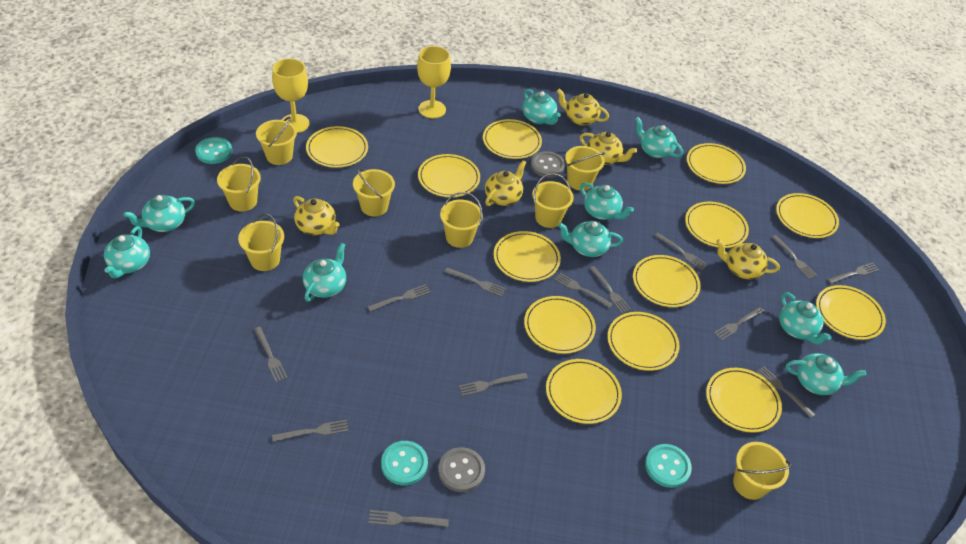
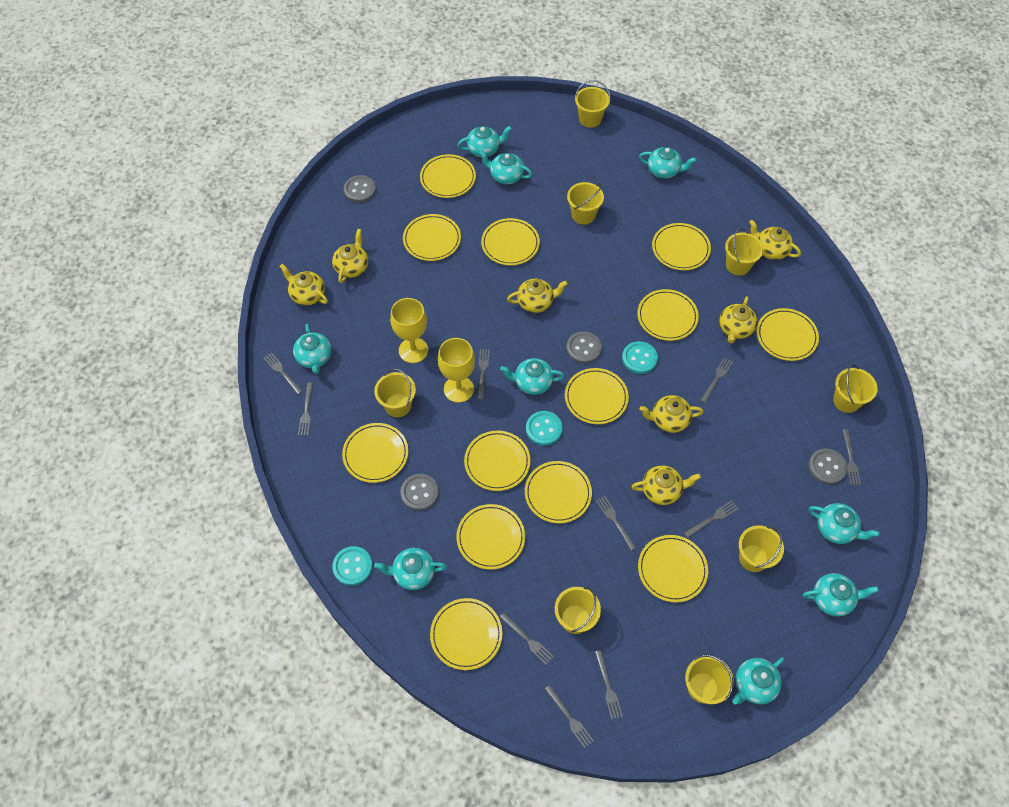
grey button: [438,447,485,492] [531,151,565,178] = 2 -> [344,175,376,203] [400,474,439,511] [567,331,602,364] [808,449,848,485] = 4
grey fork: [254,327,288,382] [272,420,349,442] [368,284,431,312] [368,510,449,527] [445,268,506,297] [459,373,528,396] [554,273,613,308] [589,266,631,314] [655,233,708,270] [714,307,764,341] [756,366,815,418] [771,235,817,279] [827,263,879,284] = 13 -> [264,353,303,395] [298,382,313,436] [478,349,490,400] [499,613,554,665] [545,685,594,748] [595,650,623,720] [596,496,637,551] [684,500,738,538] [700,357,733,403] [843,429,861,485] = 10
yellow teapot: [293,196,340,235] [485,160,526,206] [557,89,609,126] [580,132,637,165] [716,239,780,279] = 5 -> [280,264,328,306] [332,229,368,283] [507,278,568,313] [631,465,701,505] [639,395,703,433] [719,296,757,344] [749,220,801,260] = 7

